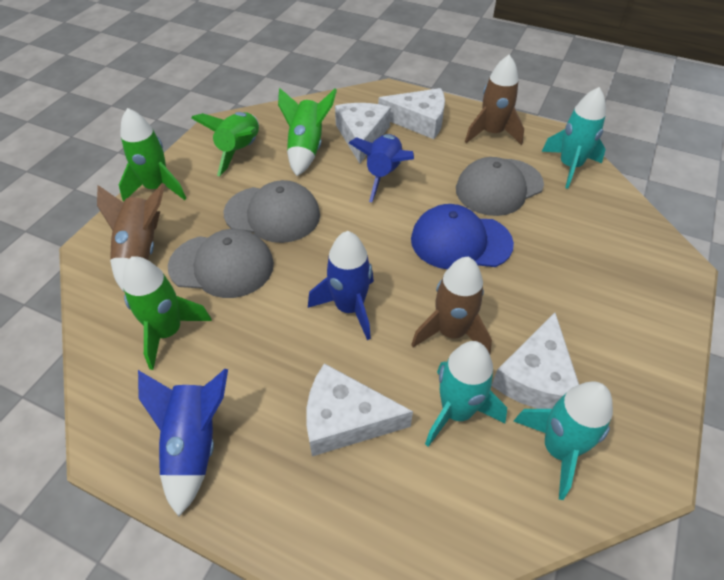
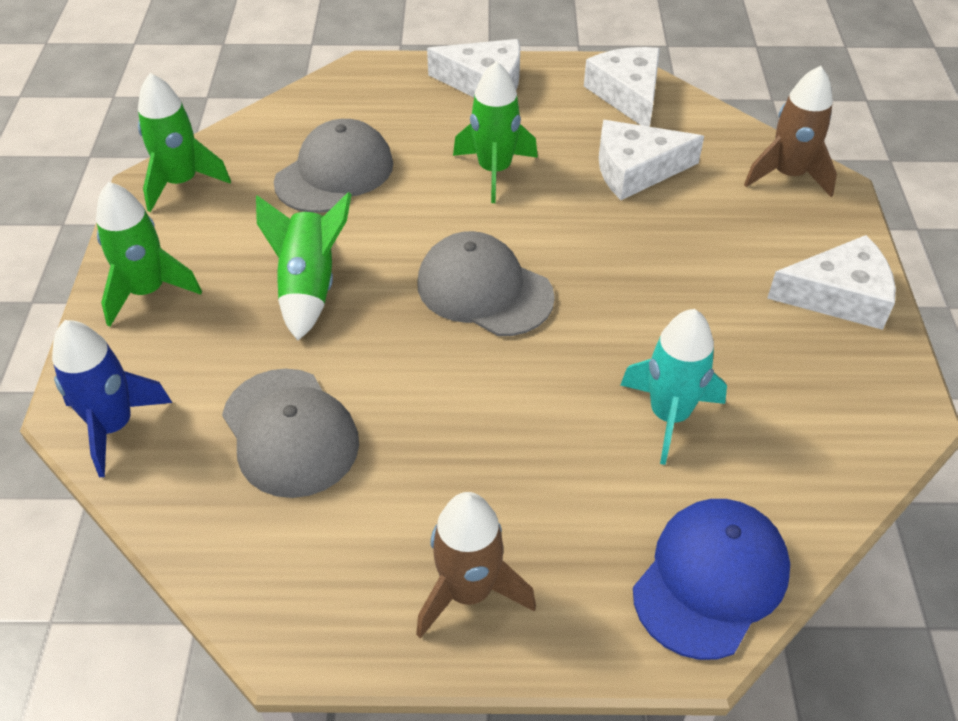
blue rocket: [138,369,228,517] [308,231,374,340] [349,134,414,203] = 3 -> [52,320,172,477] = 1
brown rocket: [97,183,165,292] [411,257,492,354] [465,54,524,145] = 3 -> [416,492,536,639] [744,66,837,197] = 2
turquoise rocket: [425,341,507,447] [514,381,613,500] [541,87,606,189] = 3 -> [621,309,727,465] = 1

